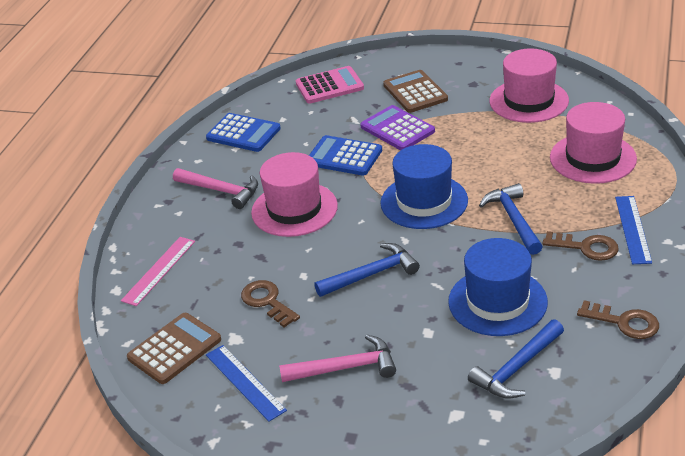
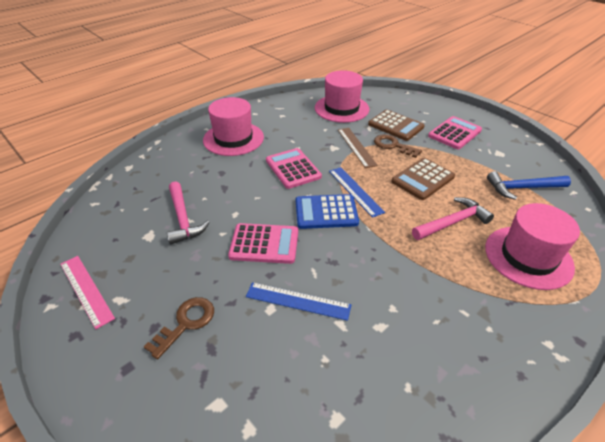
blue calculator: [206,113,281,152] [309,135,382,176] = 2 -> [296,194,359,229] = 1
blue hammer: [314,243,420,297] [468,319,564,399] [479,183,542,255] = 3 -> [487,171,571,200] = 1
blue hat: [380,144,468,229] [448,238,548,336] = 2 -> none = 0
brown key: [241,280,300,327] [542,231,619,261] [577,300,659,339] = 3 -> [144,297,214,360] [374,134,422,158] = 2
brown ruler: none = 0 -> [338,128,378,168] = 1
pink calculator: [296,66,364,104] = 1 -> [228,223,298,264] [266,148,322,189] [428,116,482,149] = 3
purple calculator: [360,105,435,150] = 1 -> none = 0

